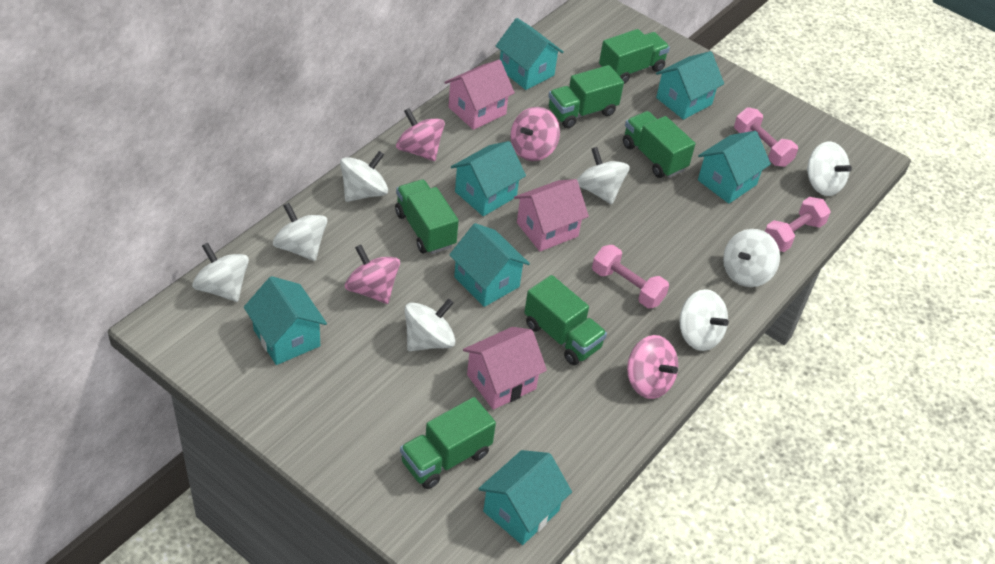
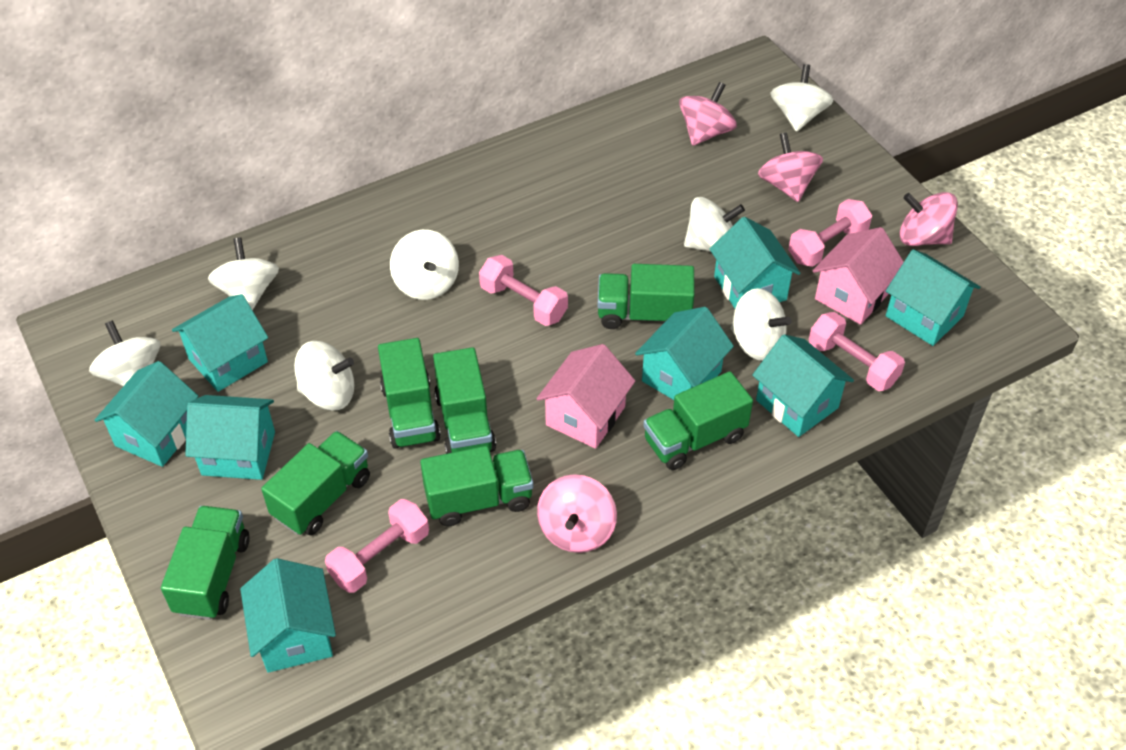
green truck: [395,179,459,254] [400,397,496,489] [524,275,607,365] [548,65,624,128] [599,29,670,84] [623,111,695,178] = 6 -> [161,506,250,620] [261,431,370,535] [378,338,441,449] [420,446,533,526] [433,347,496,454] [597,264,695,329] [643,371,753,470] = 7
pink dumbbell: [592,245,669,308] [734,108,798,167] [765,197,831,252] = 3 -> [325,499,429,593] [479,255,568,326] [788,199,872,267] [809,312,905,391] = 4
pink house: [444,60,515,130] [463,327,547,410] [514,179,589,251] = 3 -> [536,344,635,449] [813,227,904,325] = 2
turquoise house: [244,276,327,365] [449,223,530,307] [451,141,526,216] [478,450,572,545] [496,18,563,90] [656,51,724,120] [698,131,771,204] = 7 -> [94,361,198,467] [172,294,268,392] [185,395,275,480] [240,558,336,673] [635,307,734,400] [710,217,800,308] [752,334,854,437] [886,249,980,346] = 8
white spinning top: [193,243,249,302] [273,203,327,261] [340,151,388,202] [405,299,455,351] [577,147,630,204] [680,289,729,351] [723,229,780,287] [807,141,852,196] = 8 -> [89,320,160,386] [208,237,279,310] [294,341,354,410] [390,230,459,300] [684,197,745,252] [731,288,791,361] [771,64,833,132] = 7

